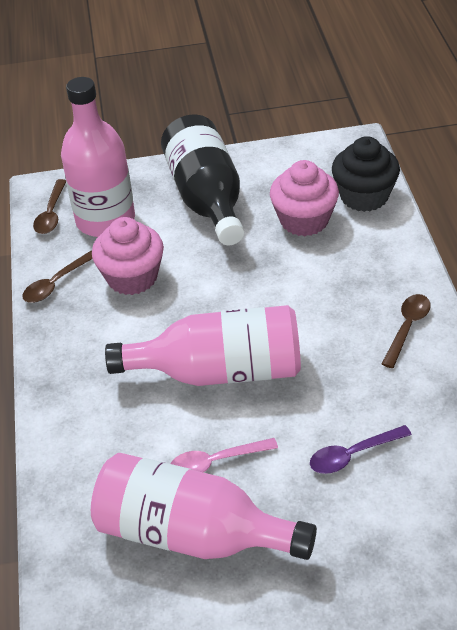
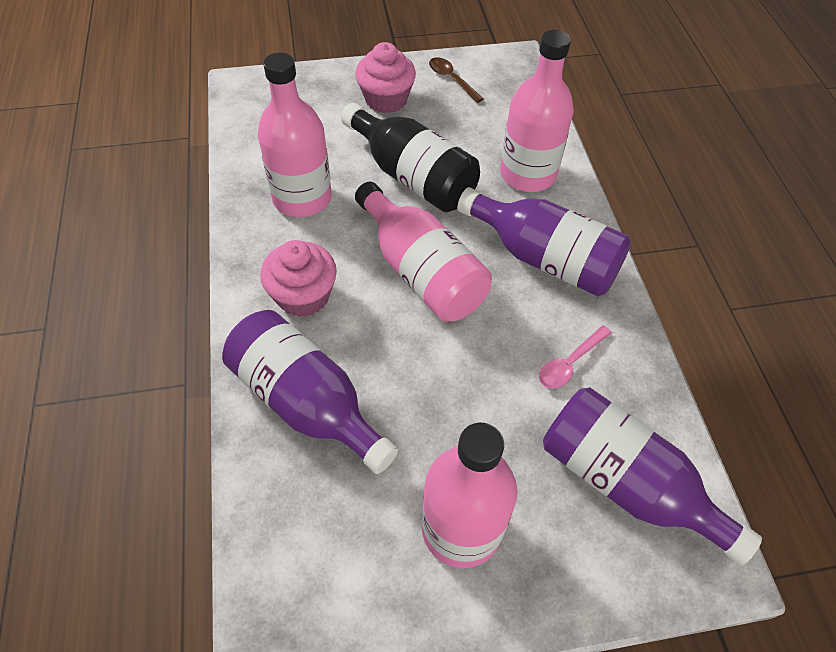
black cupcake: [332,136,400,212] = 1 -> none = 0
brown spoon: [22,250,92,303] [33,179,66,234] [382,294,431,368] = 3 -> [429,57,484,103] = 1
pink bottle: [61,77,135,237] [91,453,317,560] [105,305,301,386] = 3 -> [258,52,332,217] [355,182,492,322] [422,422,517,568] [500,30,574,192] = 4
purple bottle: none = 0 -> [222,310,398,474] [457,187,631,296] [543,387,762,565] = 3
purple spoon: [310,425,412,474] = 1 -> none = 0

